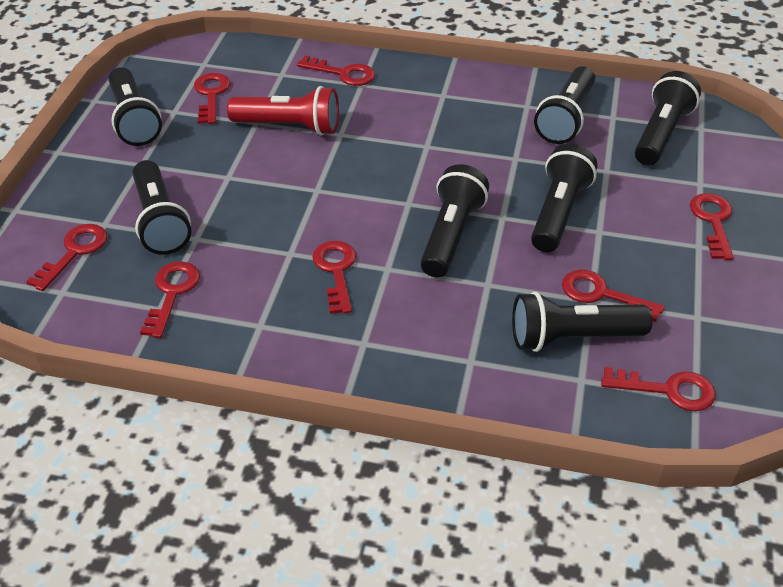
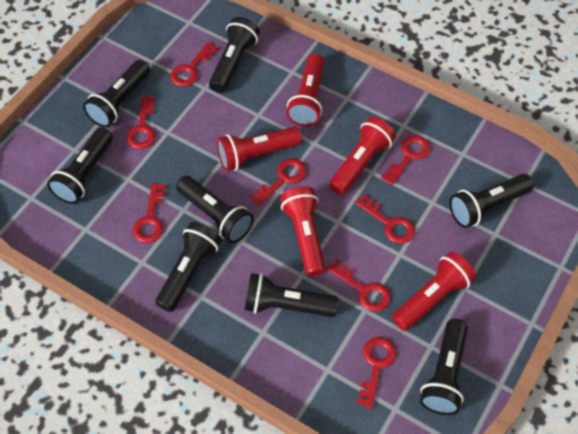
black flashlight: [109,67,162,146] [132,160,191,255] [421,164,489,278] [512,292,653,352] [531,144,598,252] [534,66,595,144] [635,71,701,165] = 7 -> [47,128,113,204] [83,60,150,128] [155,222,222,312] [176,176,254,243] [209,17,260,93] [245,273,339,317] [420,319,468,415] [449,174,534,228] = 8
red flashlight: [227,86,339,135] = 1 -> [217,127,302,171] [280,186,326,277] [286,54,325,127] [329,117,396,195] [392,251,476,331] = 5

